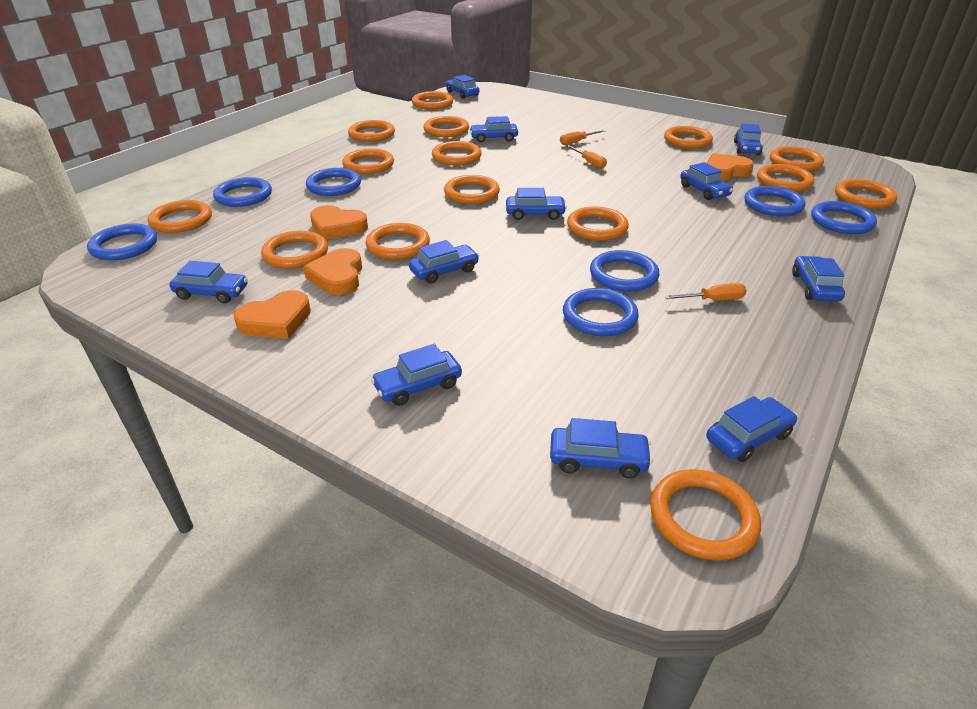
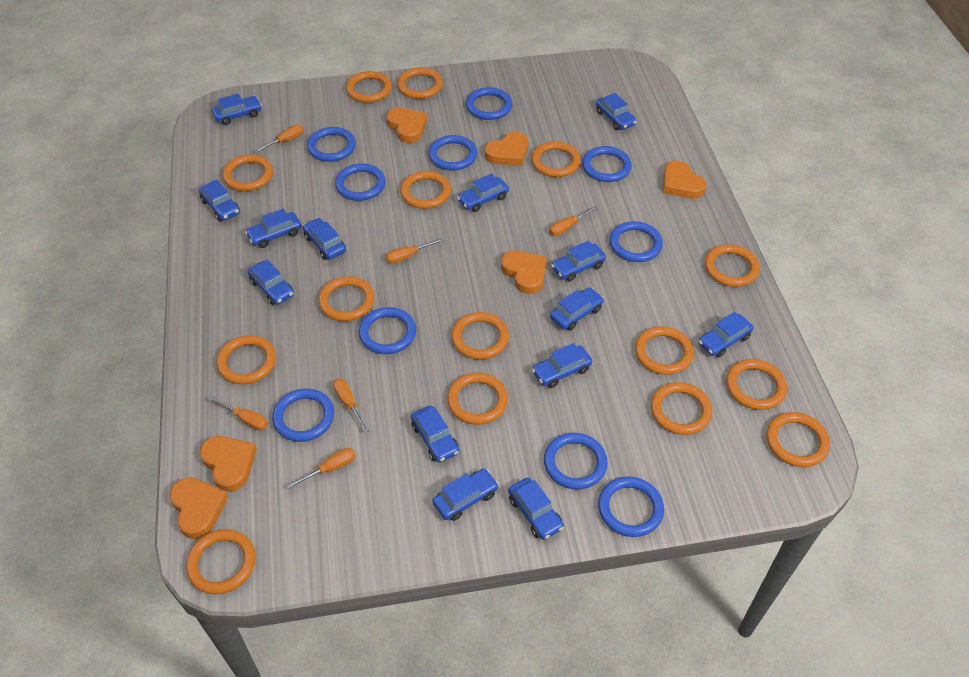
blue car: [170,261,248,303] [371,344,462,406] [409,240,479,283] [446,75,479,99] [470,116,518,142] [506,188,567,220] [550,418,653,479] [680,162,733,200] [706,396,797,462] [734,124,763,155] [792,256,845,301] = 11 -> [199,180,240,221] [212,94,262,125] [245,209,301,248] [248,259,294,305] [303,218,346,260] [411,406,459,463] [432,468,499,521] [457,173,509,212] [508,477,564,540] [532,343,592,388] [550,287,604,331] [551,240,606,281] [596,93,637,130] [698,312,754,357] = 14
blue ring: [87,223,157,260] [213,177,272,207] [306,168,361,196] [563,288,639,336] [590,250,659,292] [744,186,805,217] [811,201,877,234] = 7 -> [272,388,334,442] [307,127,356,162] [335,164,386,201] [359,307,416,354] [428,135,477,171] [466,87,512,120] [544,433,608,490] [582,146,632,182] [598,477,664,537] [609,221,663,262] = 10
orange heart: [234,290,311,339] [303,248,362,295] [310,205,368,240] [707,153,754,181] = 4 -> [170,478,228,539] [200,436,257,492] [386,108,427,143] [485,132,528,166] [501,250,547,294] [663,161,706,199] = 6
orange screwdriver: [560,130,606,145] [567,145,607,168] [664,283,746,300] = 3 -> [208,396,268,431] [254,125,304,152] [287,448,355,489] [333,378,369,433] [386,238,444,264] [549,206,598,236] = 6

